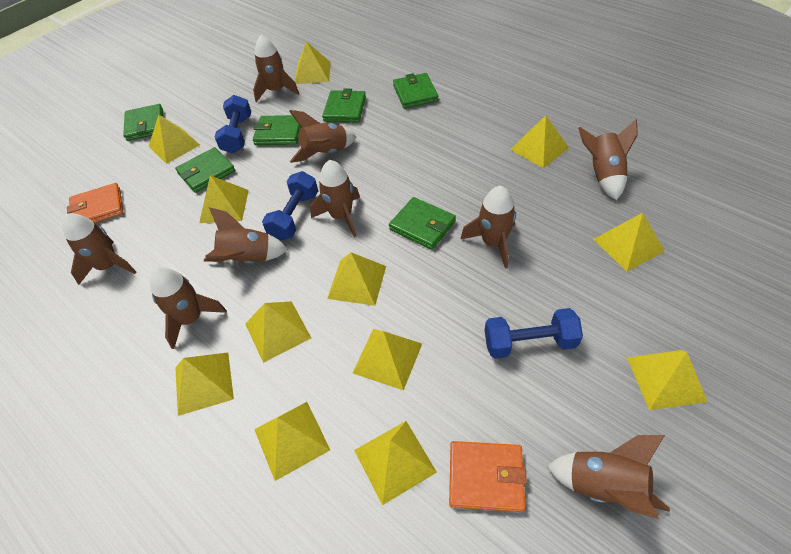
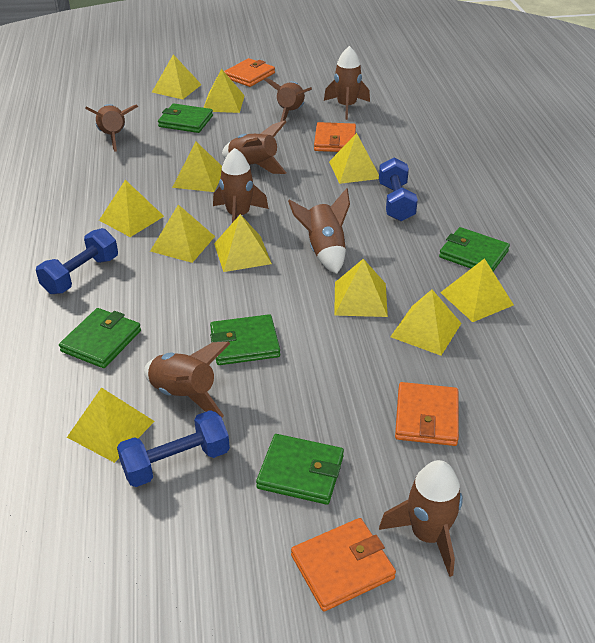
brown rocket: [62,213,136,285] [150,267,227,349] [204,207,288,264] [253,35,299,102] [289,110,356,163] [310,160,360,237] [461,186,516,268] [547,435,670,519] [578,119,638,200] = 9 -> [85,104,138,152] [144,342,230,417] [213,148,269,223] [222,121,286,174] [263,78,312,122] [288,188,350,274] [324,46,370,120] [379,460,463,577] = 8
green wallet: [123,104,163,141] [175,147,235,193] [253,115,301,145] [322,89,366,122] [389,197,456,250] [393,73,439,109] = 6 -> [59,308,141,368] [158,104,213,133] [210,314,280,365] [256,434,344,505] [439,227,510,271] = 5
orange wallet: [67,183,123,223] [449,441,527,512] = 2 -> [224,58,275,87] [291,518,396,611] [314,122,356,152] [395,382,459,446] = 4
yellow pyramid: [148,115,200,164] [175,353,234,416] [199,175,249,223] [245,301,311,363] [254,402,330,481] [295,41,331,84] [327,252,386,306] [353,329,422,390] [354,421,437,505] [510,115,569,168] [593,213,665,271] [627,350,708,410] = 12 -> [67,387,155,463] [99,180,164,237] [150,204,215,263] [152,54,202,99] [172,141,222,192] [203,69,245,113] [214,214,272,272] [329,133,379,184] [334,259,388,317] [390,289,461,356] [440,258,514,322] = 11

